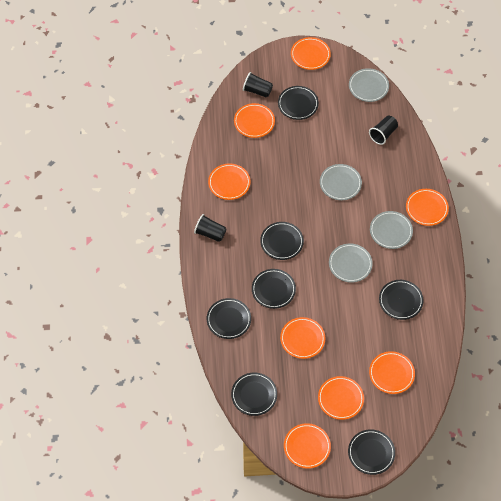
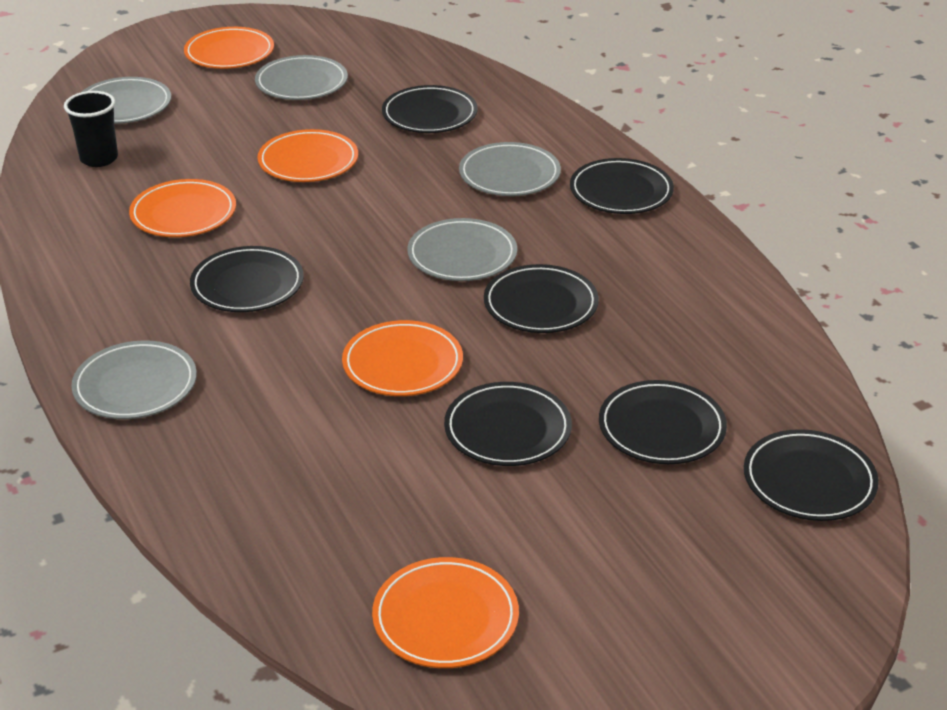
black cup: [194,214,226,242] [243,72,273,98] [369,116,398,145] = 3 -> [64,91,118,167] = 1
grey plate: [320,164,362,200] [329,244,373,283] [349,68,389,102] [370,211,413,249] = 4 -> [71,340,197,419] [82,77,171,124] [255,55,348,100] [407,218,517,281] [459,142,561,196] = 5
orange plate: [208,163,250,200] [234,103,275,138] [280,317,325,359] [284,423,331,469] [291,37,331,70] [318,376,364,420] [369,351,415,394] [406,189,449,226] = 8 -> [129,179,236,237] [184,27,274,69] [258,129,358,182] [342,320,463,396] [372,557,519,668] = 5

